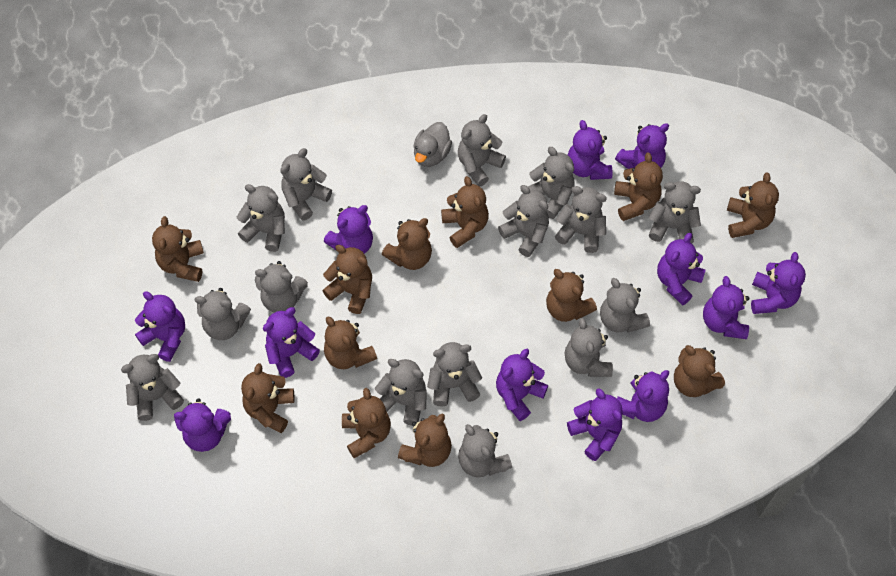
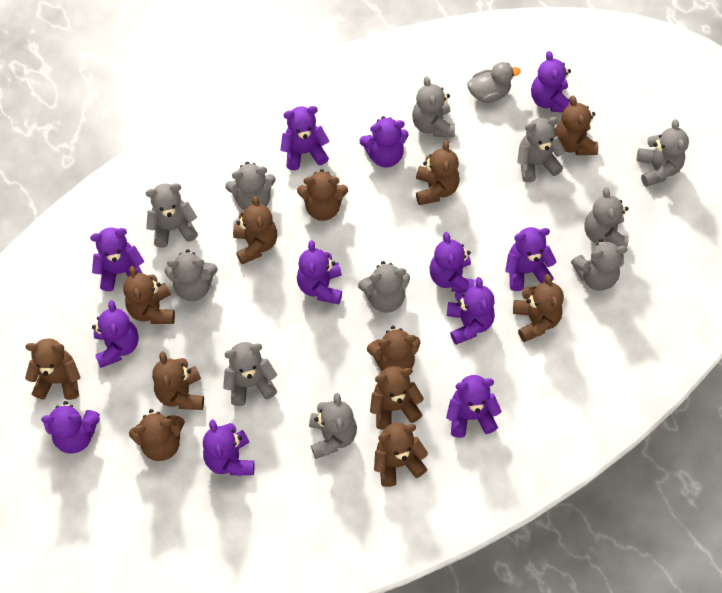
grey teddy bear: [121,354,184,421] [195,288,251,340] [237,184,285,252] [255,261,308,313] [280,148,332,221] [375,359,426,425] [427,342,482,407] [458,114,506,187] [458,424,512,477] [498,185,549,257] [528,147,575,219] [555,186,607,253] [565,318,613,377] [600,278,650,332] [649,181,701,243] = 15 -> [146,183,198,248] [165,249,218,301] [223,342,277,406] [225,162,276,210] [309,393,357,459] [358,261,410,313] [412,76,455,137] [517,117,566,182] [571,239,628,291] [584,187,629,247] [637,119,689,187] = 11

